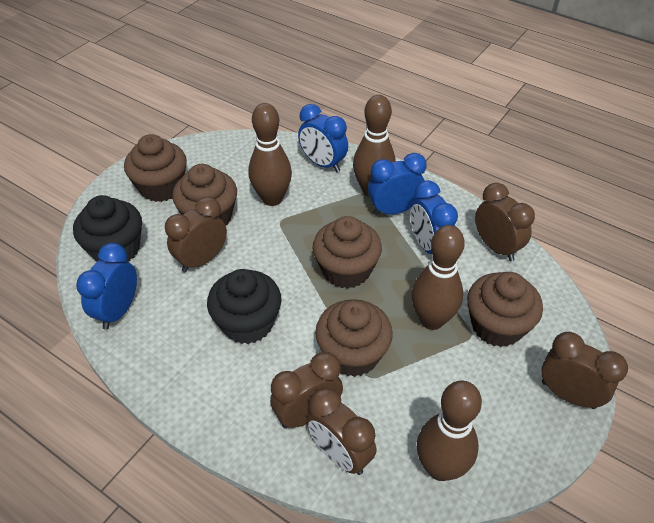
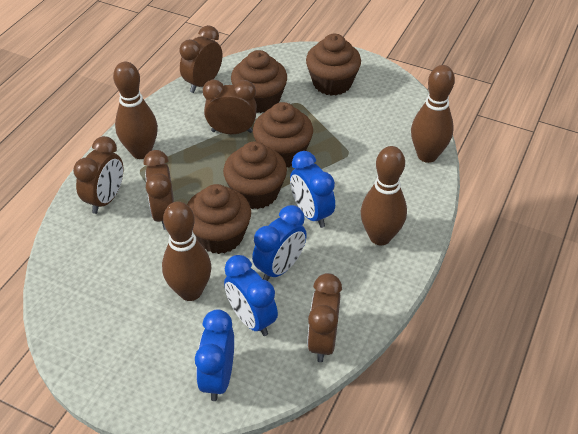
black cupcake: [73,195,142,262] [207,269,281,344] = 2 -> none = 0

